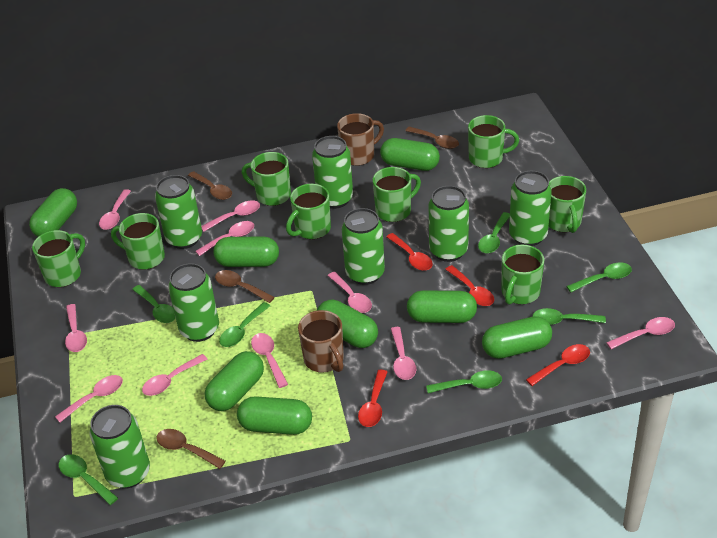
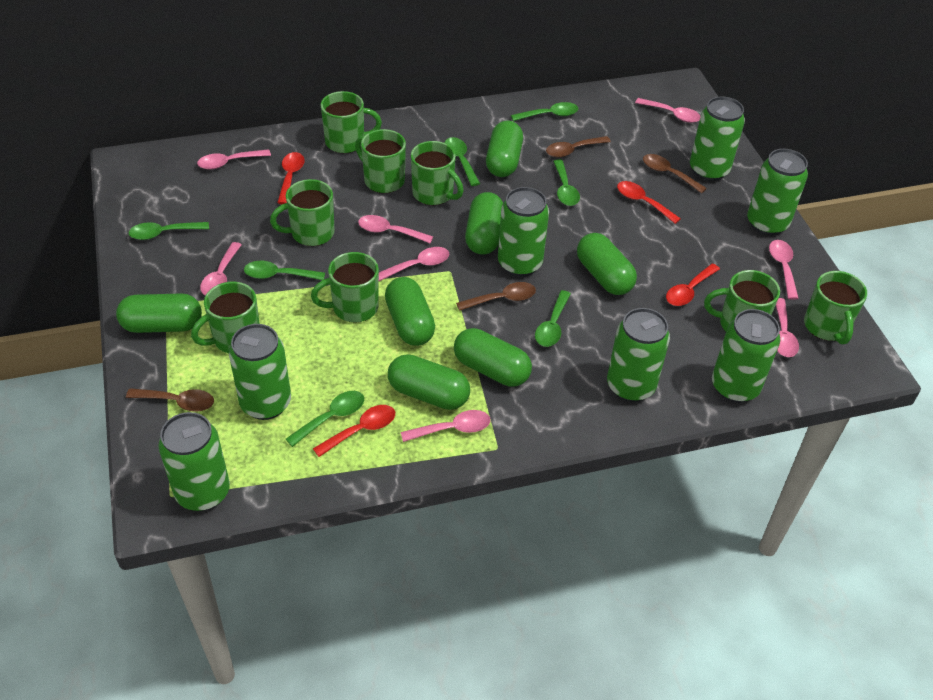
brown mug: [298,310,344,373] [337,113,384,166] = 2 -> none = 0
green capsule: [29,188,77,237] [205,351,264,411] [213,237,279,267] [237,396,312,435] [317,300,378,348] [380,138,440,171] [407,290,477,323] [482,316,552,359] = 8 -> [116,293,202,333] [385,277,435,346] [388,354,470,410] [454,328,532,387] [465,192,503,254] [486,121,523,177] [577,233,637,295] = 7
pink spoon: [55,375,123,422] [65,304,87,352] [99,189,131,230] [142,354,208,396] [195,221,254,256] [201,200,260,232] [251,333,288,388] [328,272,372,313] [391,327,416,380] [606,317,675,349] = 10 -> [197,149,271,169] [200,242,242,295] [358,215,433,243] [379,247,450,281] [401,410,490,442] [635,98,701,123] [769,240,799,300] [776,298,799,357] = 8

